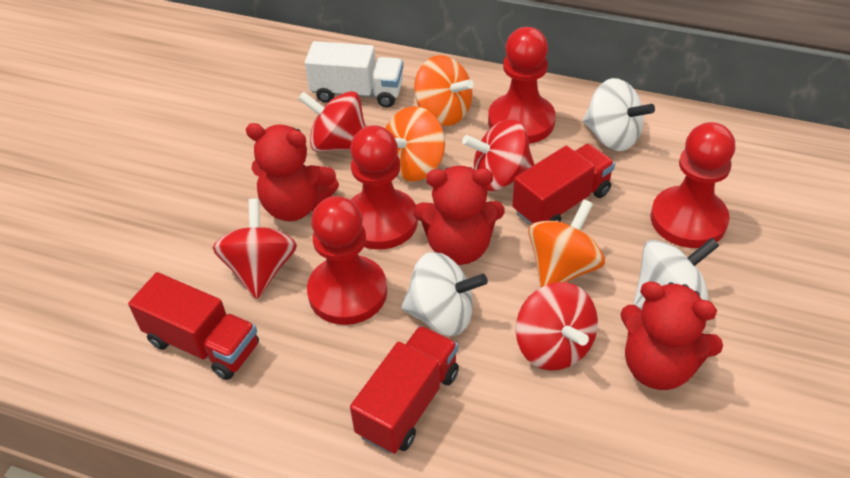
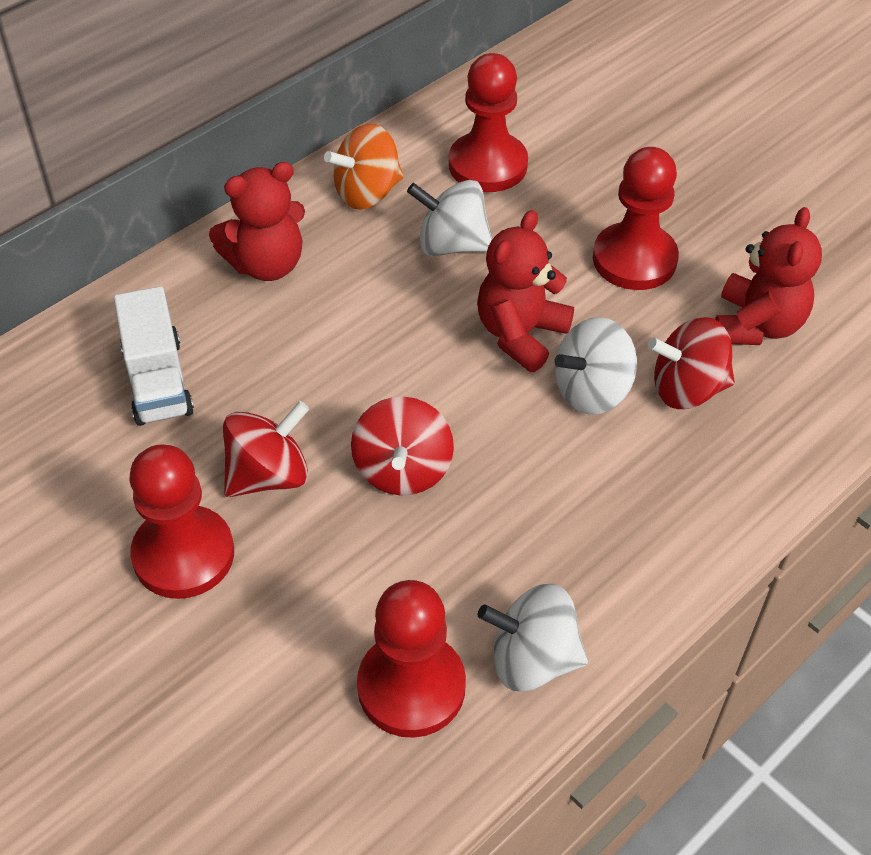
orange spinning top: [385,106,445,181] [414,55,474,126] [528,199,605,287] = 3 -> [324,124,404,210] = 1
red spinning top: [213,199,297,299] [298,91,366,152] [462,119,535,191] [516,282,598,371] = 4 -> [223,401,309,497] [351,396,454,495] [647,317,735,409] = 3
red truck: [128,272,259,380] [350,326,459,454] [512,144,615,225] = 3 -> none = 0

